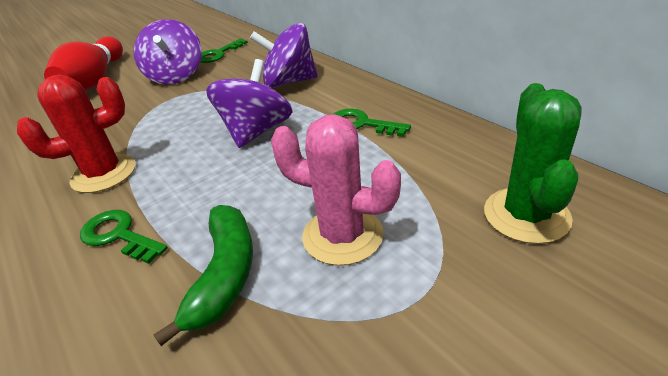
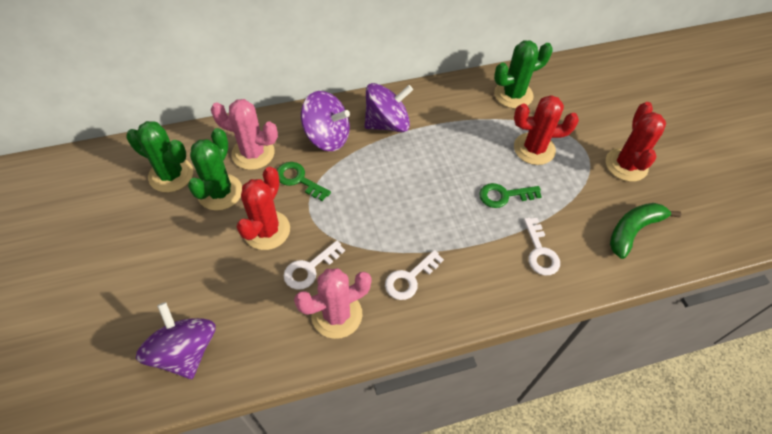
green cactus: [484,83,582,244] = 1 -> [126,121,193,192] [188,128,242,211] [494,40,553,109] = 3
green key: [80,210,168,264] [200,39,248,63] [334,109,411,137] = 3 -> [277,162,331,201] [479,183,542,208] = 2
pink cactus: [271,114,401,266] = 1 -> [211,99,278,170] [294,268,371,339] = 2
red bowling pin: [44,36,123,90] = 1 -> none = 0
red cactus: [17,75,136,193] = 1 -> [237,167,290,250] [514,95,579,165] [606,102,666,182] = 3
white key: none = 0 -> [284,240,345,290] [385,250,444,300] [524,218,560,275] = 3

